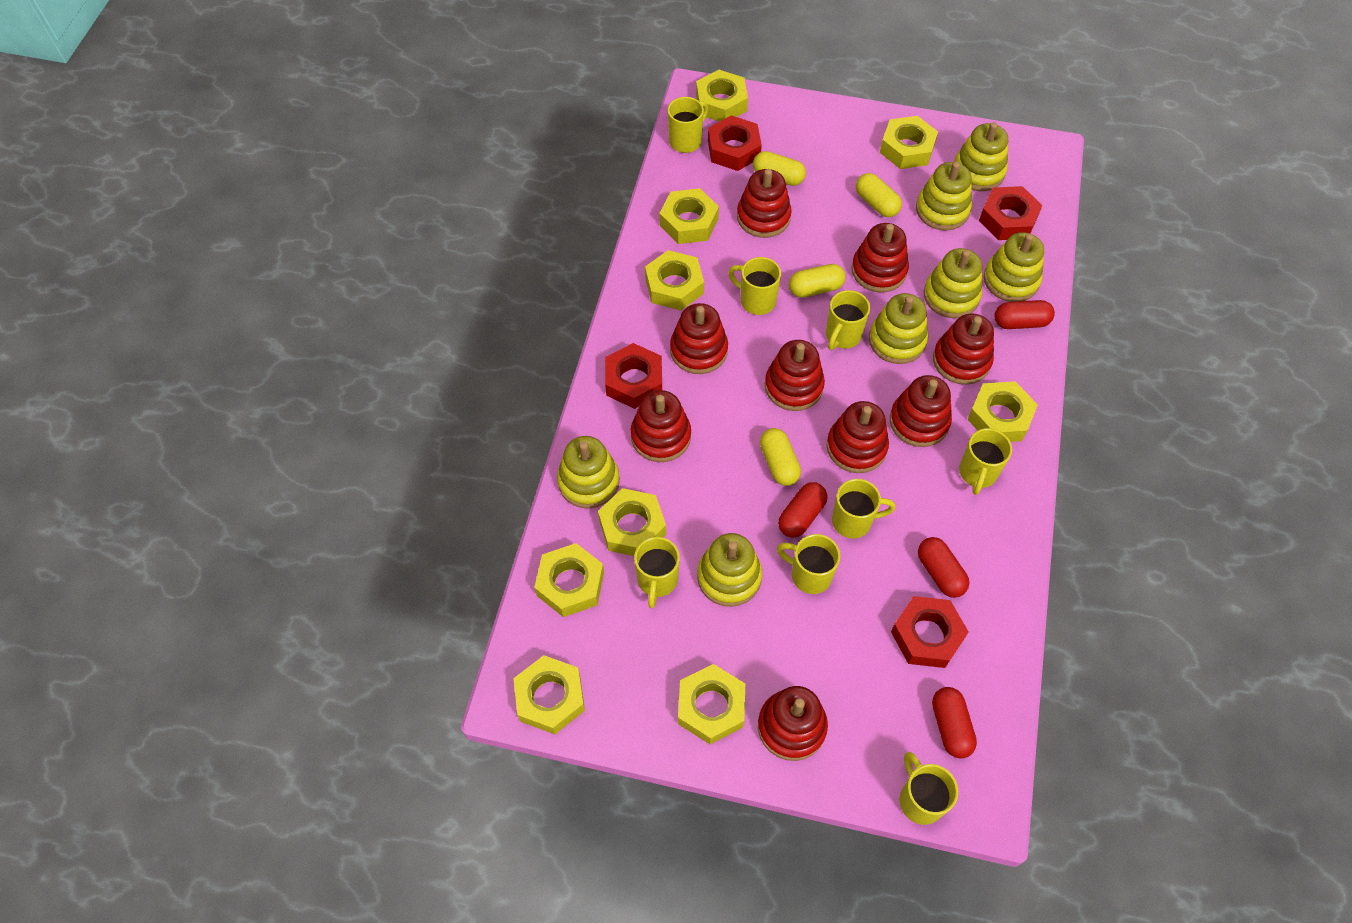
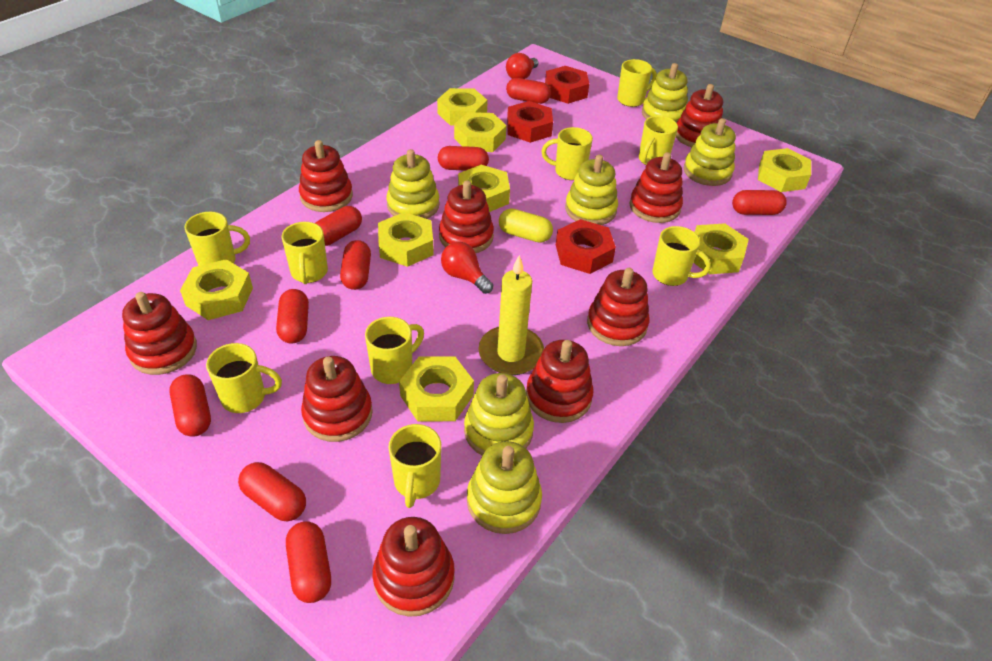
red capsule: [778,482,827,538] [918,537,969,598] [932,687,977,759] [994,300,1055,329] = 4 -> [169,374,211,437] [238,462,306,521] [276,289,309,344] [286,521,331,603] [315,206,362,246] [340,240,371,290] [438,146,489,171] [506,78,551,104] [732,190,787,215] = 9
red light bulb: none = 0 -> [441,242,493,294] [506,53,538,79] = 2
red nut: [605,343,662,409] [708,115,762,171] [891,596,969,668] [979,186,1043,240] = 4 -> [507,101,553,143] [545,66,589,104] [556,219,616,274] = 3
yellow candle: none = 0 -> [478,255,544,375] = 1
yellow capsule: [753,151,806,186] [760,428,801,486] [789,264,846,298] [856,173,902,217] = 4 -> [499,208,553,243] = 1
yellow mug: [634,537,680,608] [668,97,708,153] [728,257,781,315] [777,534,840,594] [826,290,870,350] [832,479,896,539] [899,752,958,825] [959,428,1012,495] = 8 -> [184,212,250,266] [206,343,282,413] [282,222,328,284] [365,317,424,384] [388,424,441,508] [542,127,593,180] [617,59,657,107] [639,116,678,165] [653,226,711,286] = 9
yellow nut: [513,655,585,734] [534,543,604,617] [598,488,666,556] [645,250,704,311] [660,188,719,244] [678,664,745,744] [696,70,748,122] [880,116,938,169] [967,381,1038,442] = 9 -> [180,259,253,320] [378,212,434,267] [399,356,474,422] [437,88,488,126] [454,112,506,152] [458,165,510,212] [693,223,749,274] [758,148,811,192] = 8
yellow stacking toy: [557,436,620,508] [697,533,762,607] [869,293,928,364] [916,162,972,231] [924,248,982,318] [954,122,1008,191] [984,232,1044,302] = 7 -> [386,149,439,219] [464,373,534,456] [467,441,542,534] [565,155,618,225] [642,63,688,123] [684,118,736,186] = 6

